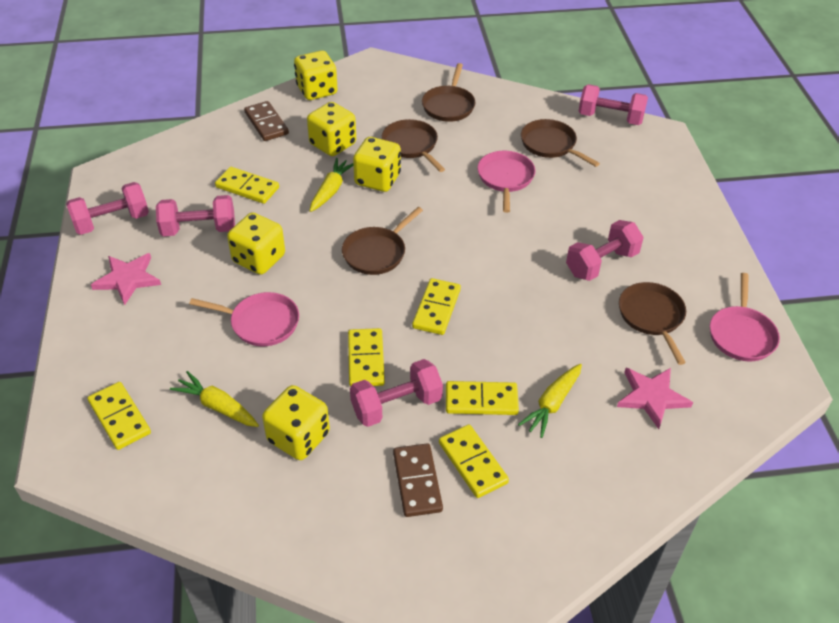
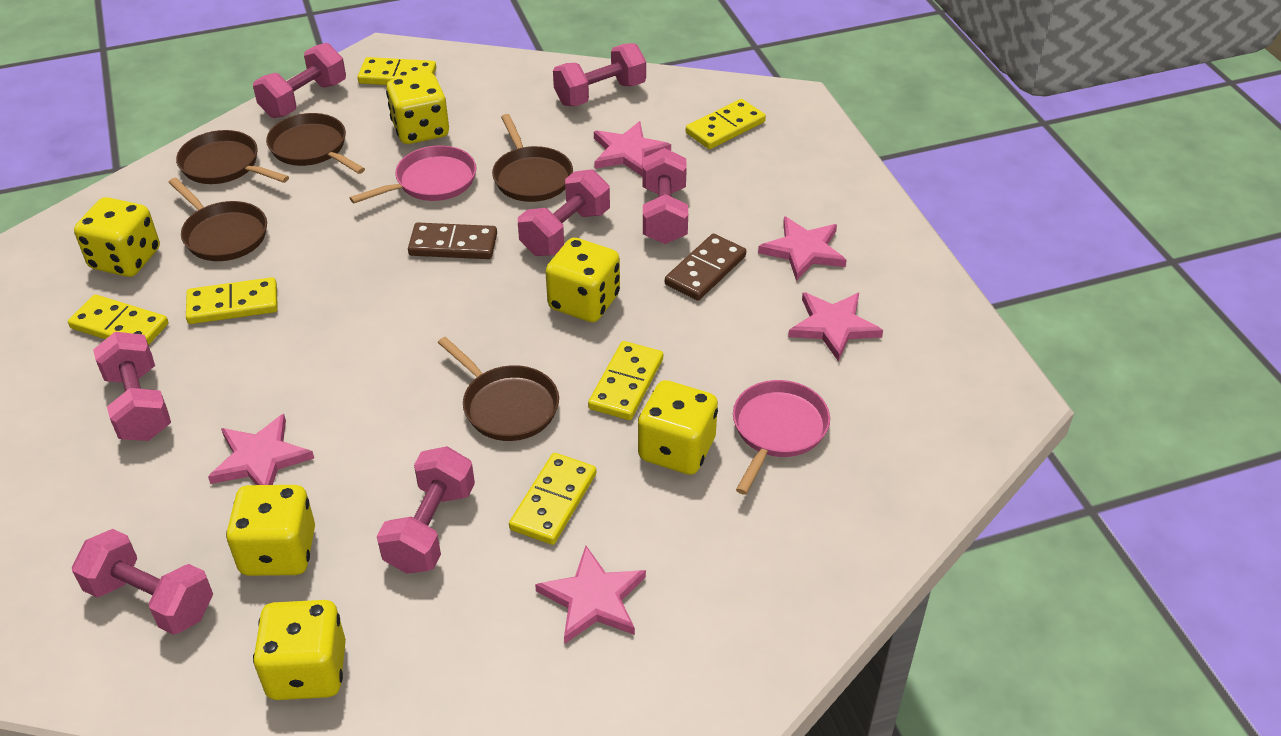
pink dumbbell: [66,182,149,235] [156,195,235,236] [350,359,443,427] [566,220,644,281] [578,84,648,125] = 5 -> [72,529,213,635] [93,332,171,441] [253,43,346,118] [377,446,475,574] [518,169,610,256] [553,43,646,106] [643,148,688,244] = 7
pink pan: [189,292,299,346] [477,151,536,213] [710,273,780,361] = 3 -> [350,145,476,204] [733,380,830,495] = 2
pink star: [91,253,161,305] [617,368,693,429] = 2 -> [208,414,314,485] [535,546,646,644] [594,121,671,177] [758,216,847,281] [788,292,883,361] = 5
yellow carrot: [170,371,259,427] [310,158,353,212] [518,364,582,438] = 3 -> none = 0
yellow dice: [227,213,285,275] [262,385,330,460] [294,51,338,100] [307,102,356,156] [353,137,401,192] = 5 -> [74,197,160,277] [226,485,315,576] [253,600,346,700] [386,73,449,144] [545,238,620,322] [638,380,718,475] = 6

